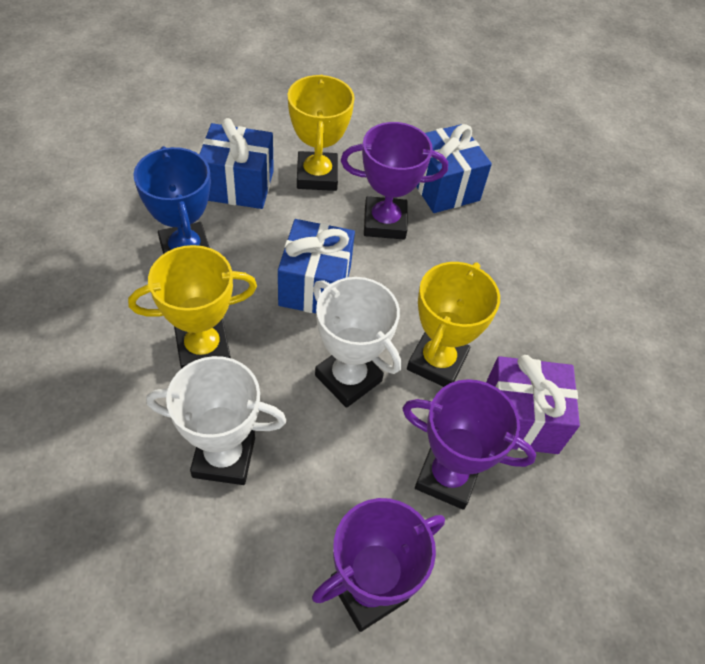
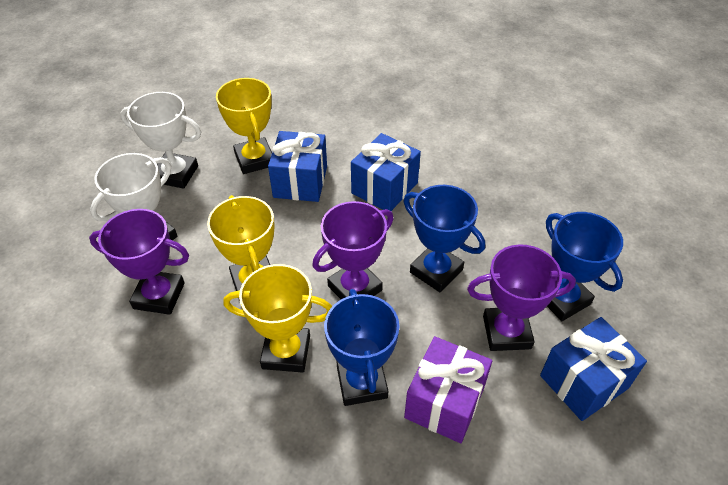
blue trophy: [133,146,211,254] = 1 -> [324,289,400,406] [403,185,485,293] [546,212,623,321] = 3

